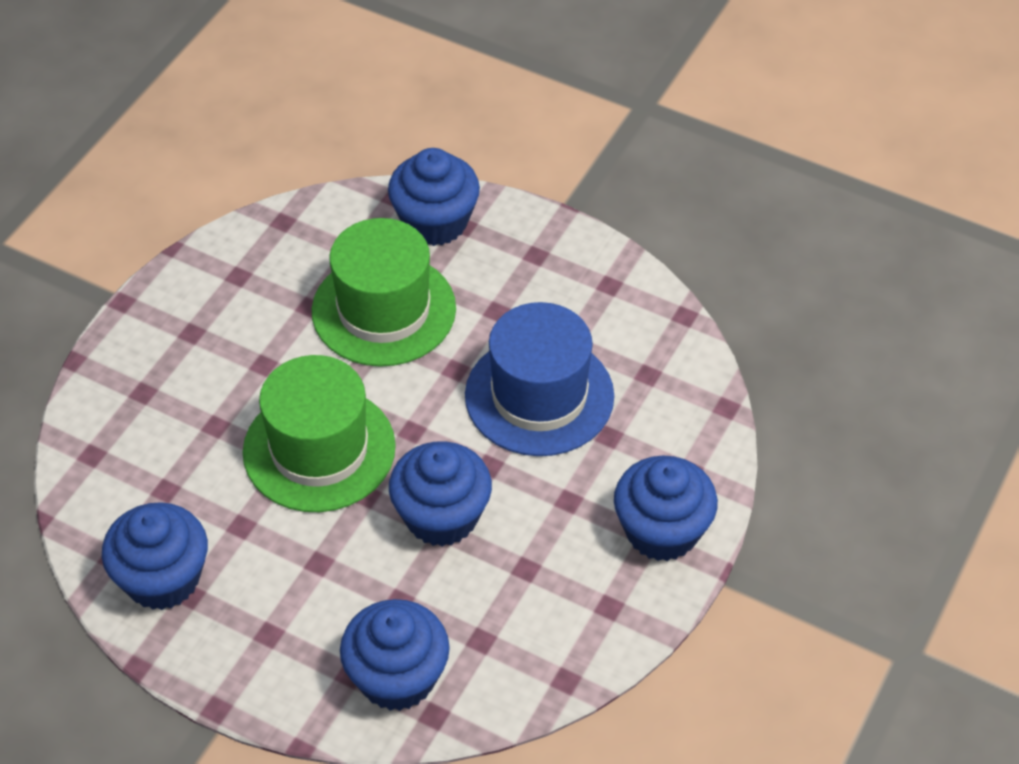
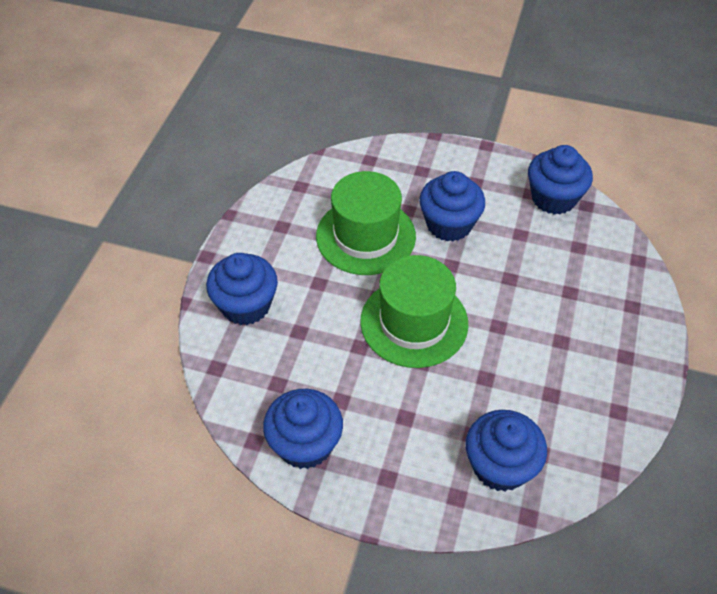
blue hat: [465,302,614,456] = 1 -> none = 0

